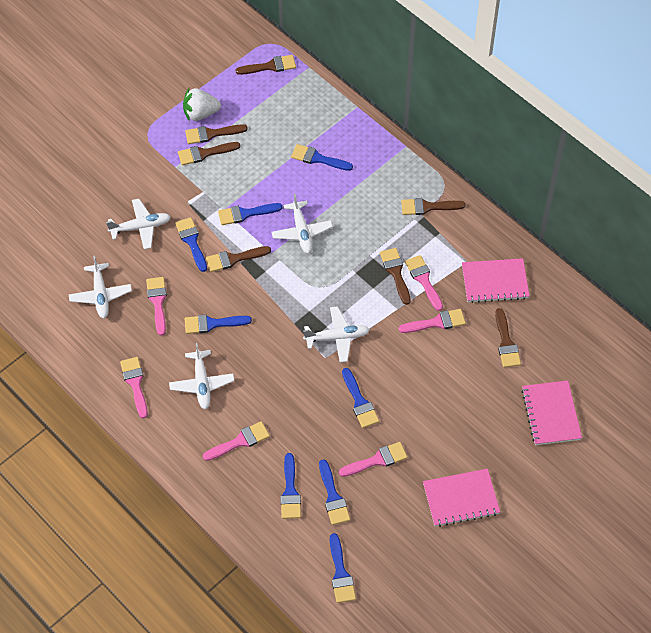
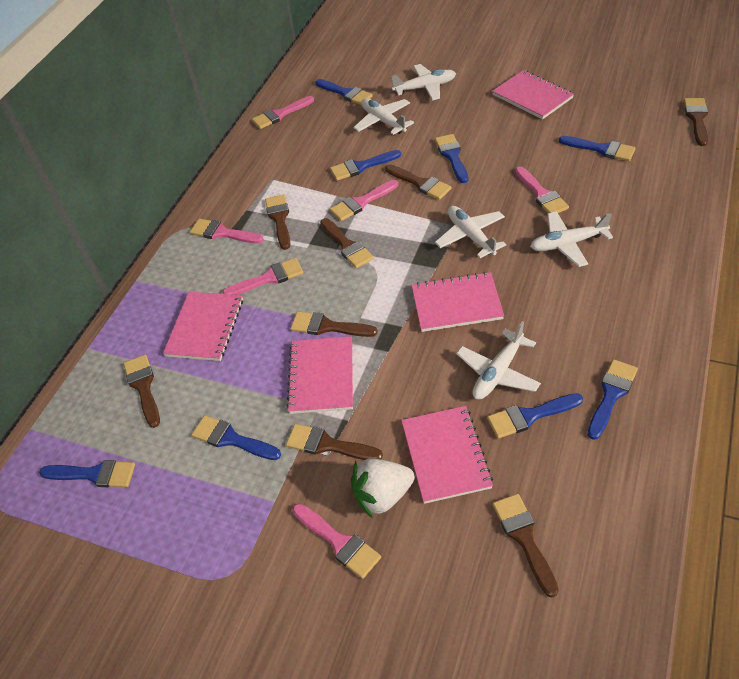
brown brush: [178,142,240,165] [185,124,248,144] [206,246,271,272] [235,55,296,75] [380,248,411,305] [401,198,465,215] [495,308,521,367] = 7 -> [123,355,160,428] [265,194,291,250] [286,424,383,460] [290,311,378,337] [320,218,374,268] [385,165,451,200] [492,494,559,597] [684,98,708,146] = 8
pink notebook: [423,469,500,527] [462,258,529,303] [521,380,582,445] = 3 -> [163,292,243,361] [286,336,353,414] [401,406,493,504] [411,272,504,332] [492,70,574,119] = 5

